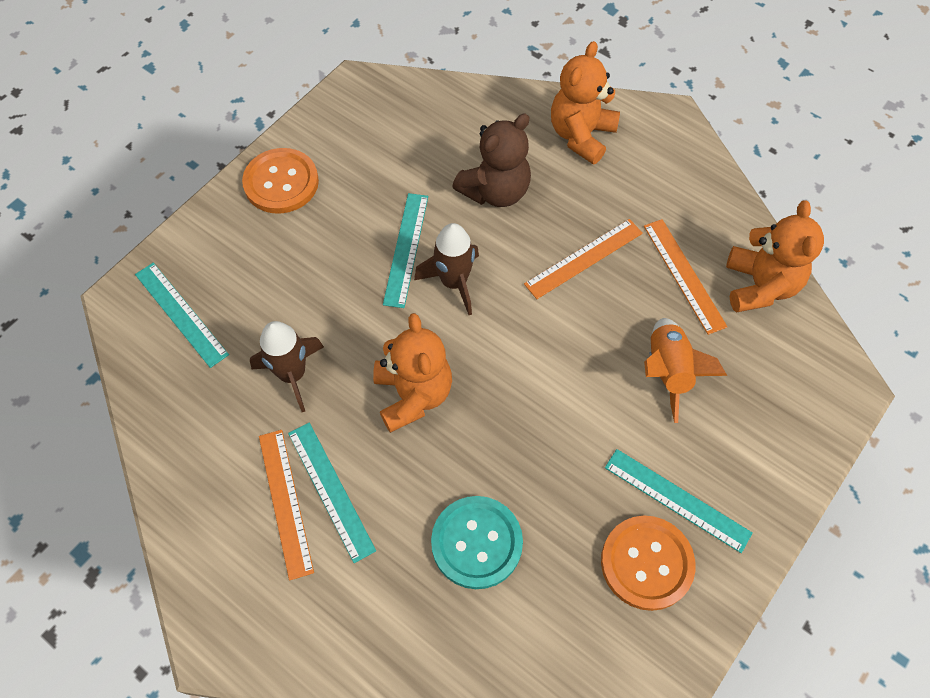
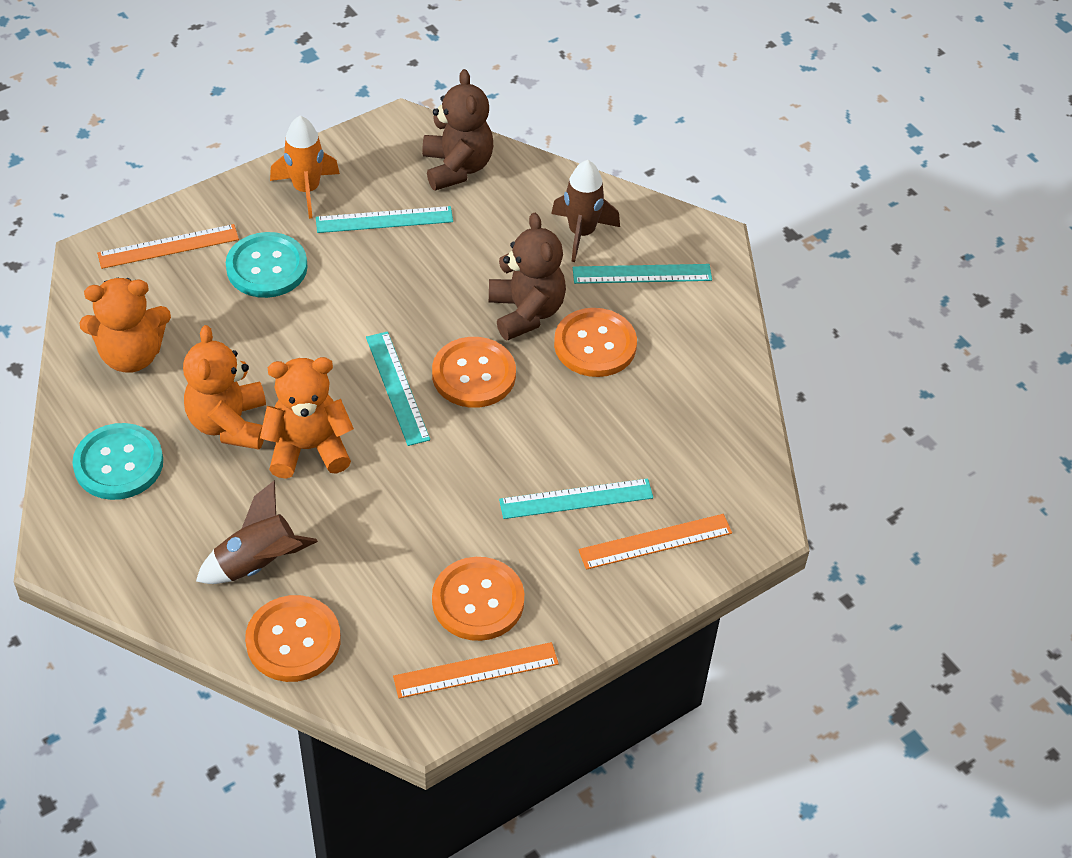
brown teddy bear: [452,114,531,207] = 1 -> [422,69,493,190] [489,213,566,341] = 2
orange button: [242,148,319,214] [601,516,696,611] = 2 -> [245,595,341,682] [432,337,516,408] [432,557,524,641] [554,308,637,377] = 4
turquoise button: [431,496,523,589] = 1 -> [72,423,163,500] [226,232,307,298] = 2

